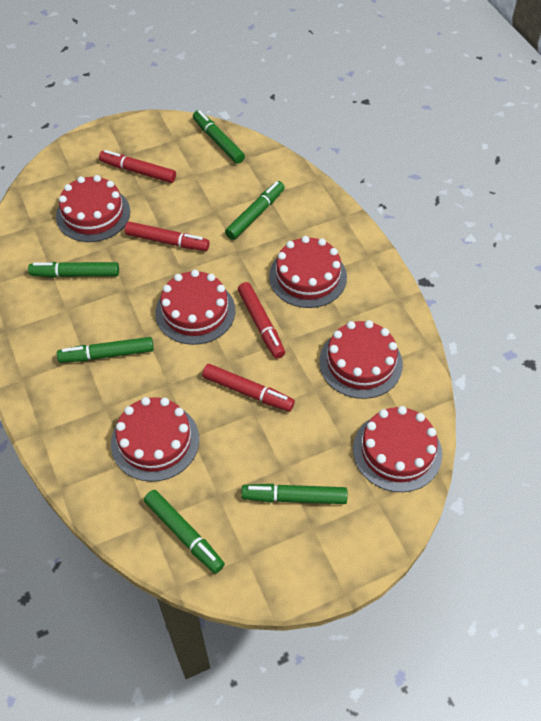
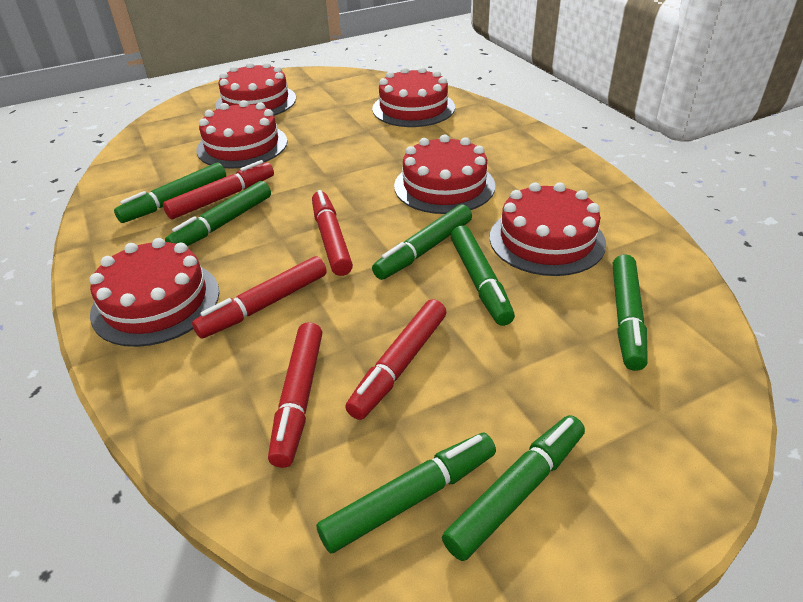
green marker: [28,262,119,278] [57,337,154,363] [144,490,225,574] [193,110,245,164] [225,181,285,240] [241,484,348,504] = 6 -> [114,163,226,223] [165,181,271,246] [316,433,496,553] [372,204,472,280] [442,415,585,561] [451,226,515,326] [613,254,648,371] = 7
red marker: [99,150,176,183] [125,222,210,251] [202,364,295,411] [238,282,285,359] = 4 -> [163,160,274,219] [192,256,327,338] [268,322,322,468] [312,190,353,276] [345,299,446,420] = 5

